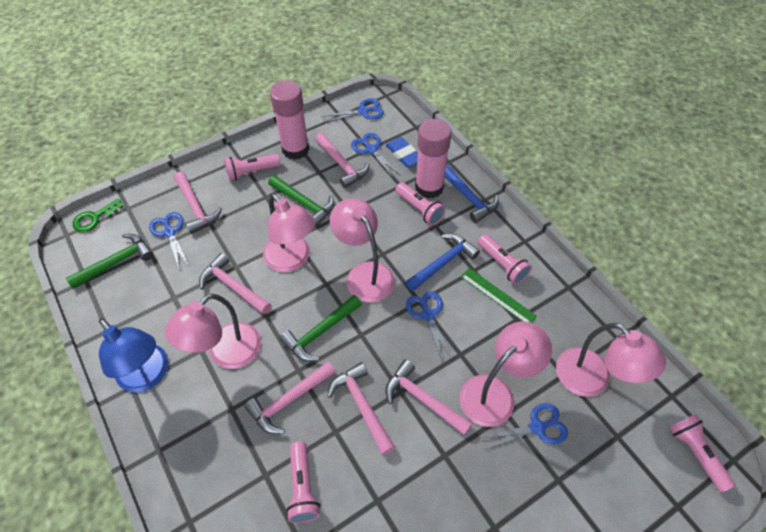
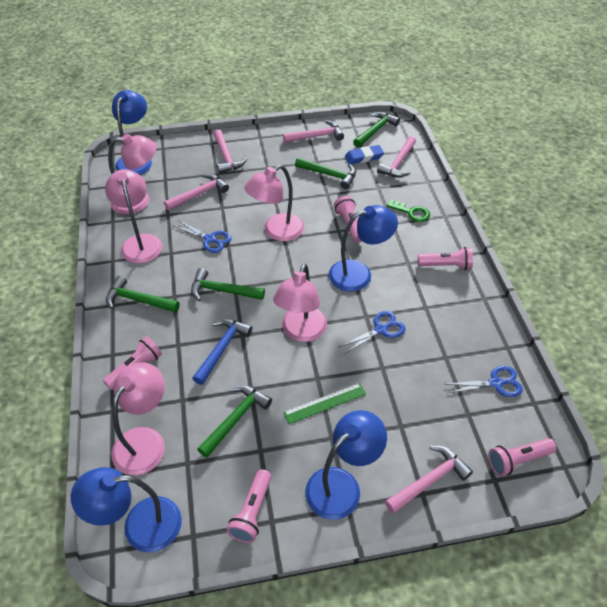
blue hammer: [406,234,480,291] [445,164,499,223] = 2 -> [192,319,252,385] = 1
blue lamp: [99,318,168,392] = 1 -> [71,467,182,552] [112,90,152,175] [305,410,387,520] [329,205,398,292] = 4
blue scissors: [149,212,189,268] [321,98,384,123] [351,133,400,177] [406,291,453,363] [481,403,568,450] = 5 -> [174,220,232,253] [339,311,406,354] [447,366,523,397] = 3
green hammer: [66,234,153,289] [268,175,334,227] [279,295,362,361] = 3 -> [106,276,180,313] [191,268,265,301] [197,385,272,458] [295,157,356,189] [353,112,400,147] = 5
pink glue stick: [270,80,310,160] [415,119,452,198] = 2 -> none = 0
pink hammer: [174,172,222,234] [199,253,271,314] [244,361,336,434] [315,133,369,188] [327,362,395,455] [385,359,473,435] = 6 -> [164,174,229,211] [213,129,247,174] [283,120,344,143] [377,136,416,177] [385,445,473,514] = 5

